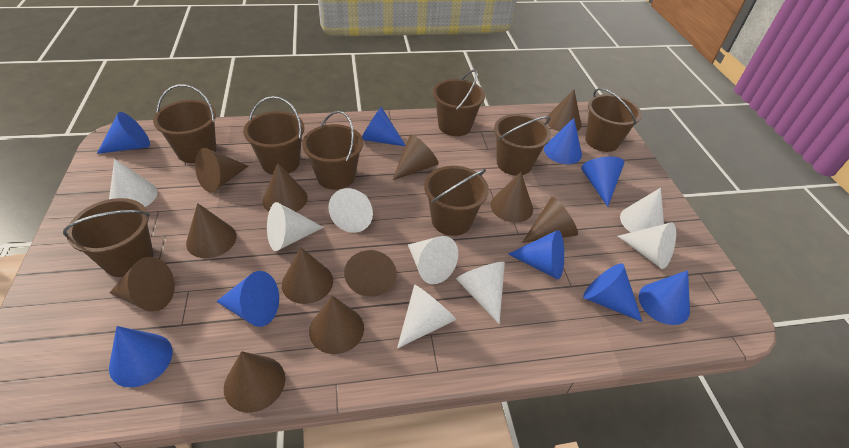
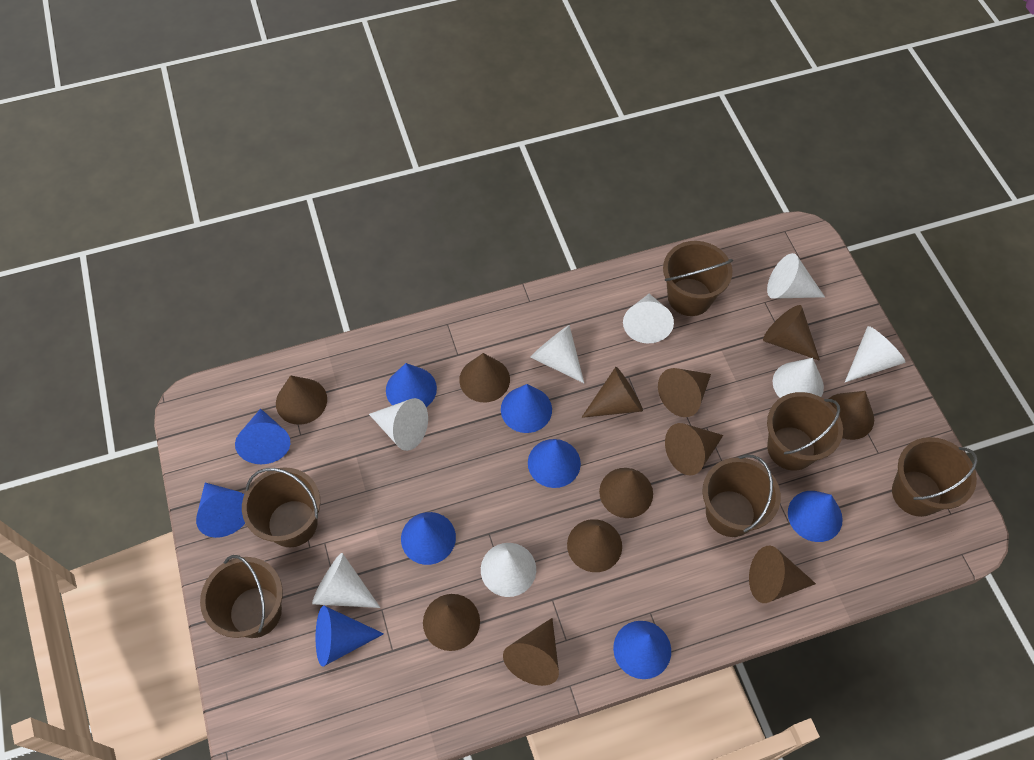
brown bucket: [63,198,153,277] [153,84,216,163] [243,96,304,175] [302,111,363,190] [424,166,489,236] [433,69,485,136] [494,114,551,176] [585,88,642,152] = 8 -> [200,555,283,638] [242,467,320,547] [663,241,733,316] [702,455,781,537] [767,392,843,471] [892,437,978,517] = 6

